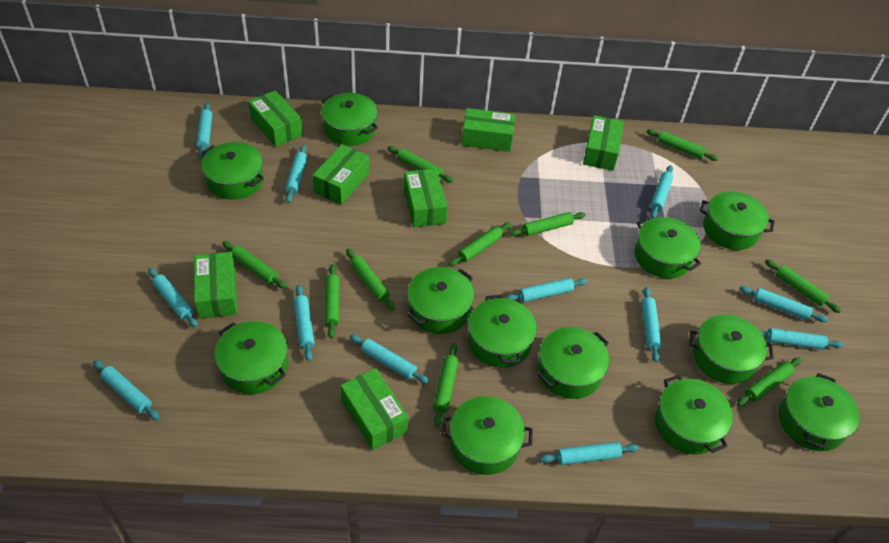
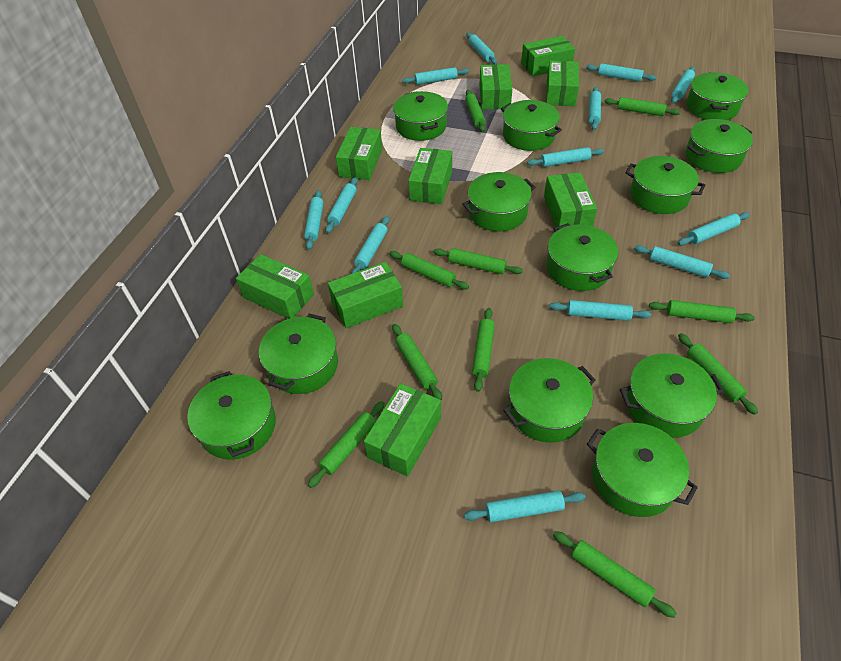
green box: [194,252,237,319] [248,90,303,147] [312,144,369,205] [340,368,408,450] [404,169,448,227] [461,108,515,152] [583,115,624,171] = 7 -> [236,254,314,319] [328,262,403,328] [336,127,382,180] [364,383,441,477] [408,148,452,204] [480,64,512,110] [521,36,575,76] [544,172,597,227] [546,61,579,106] = 9
turquoise rolling pin: [93,360,160,420] [148,268,198,328] [196,103,212,157] [285,145,307,203] [294,285,315,361] [350,334,429,384] [505,278,588,302] [540,442,639,465] [641,287,662,362] [650,165,673,219] [739,286,828,322] [759,328,844,350] = 12 -> [304,190,324,250] [326,177,358,233] [351,216,389,274] [402,67,469,85] [464,491,586,522] [467,33,497,64] [527,147,604,167] [549,300,651,321] [586,64,656,82] [589,87,601,130] [634,245,730,279] [671,67,695,103] [678,212,750,246] = 13

